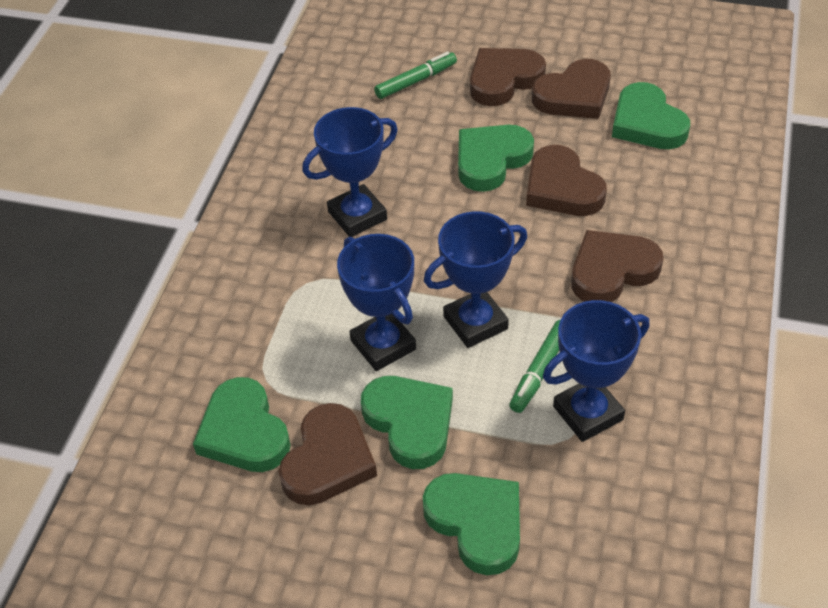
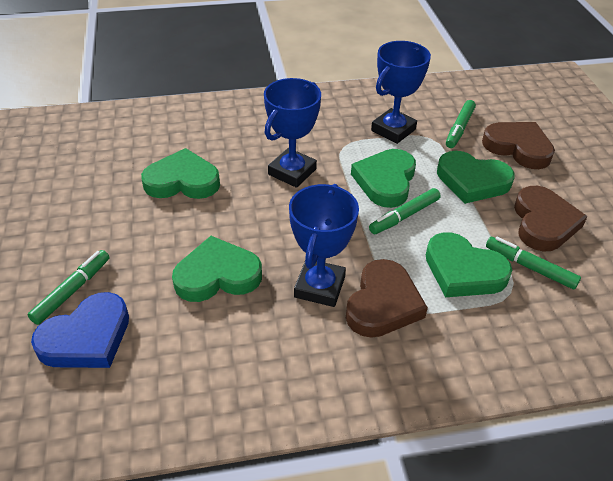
blue heart: none = 0 -> [31,292,129,368] = 1
blue trophy: [302,107,398,237] [337,234,416,371] [424,211,527,348] [543,300,650,442] = 4 -> [264,78,321,188] [289,184,359,307] [371,41,431,144] = 3
brown heart: [279,403,377,505] [470,48,546,106] [526,145,607,216] [532,59,611,119] [571,230,663,302] = 5 -> [346,259,428,338] [482,122,555,169] [514,186,588,252] = 3
green marker: [374,51,457,99] [509,320,560,413] = 2 -> [28,250,110,325] [369,188,441,234] [446,100,476,148] [486,237,581,290] = 4

